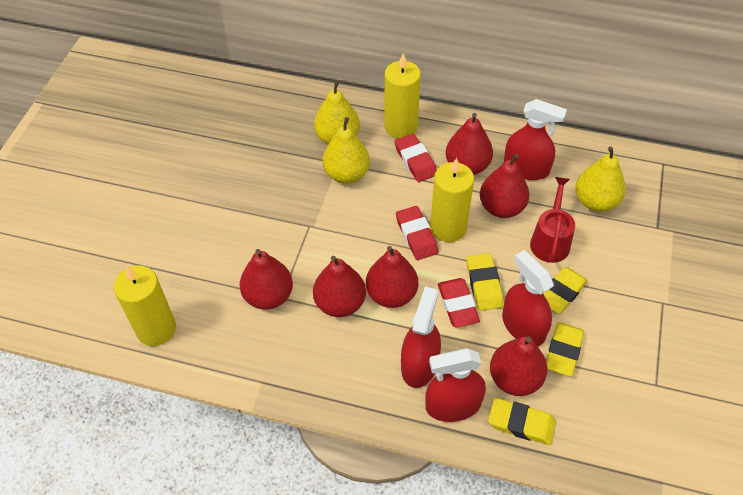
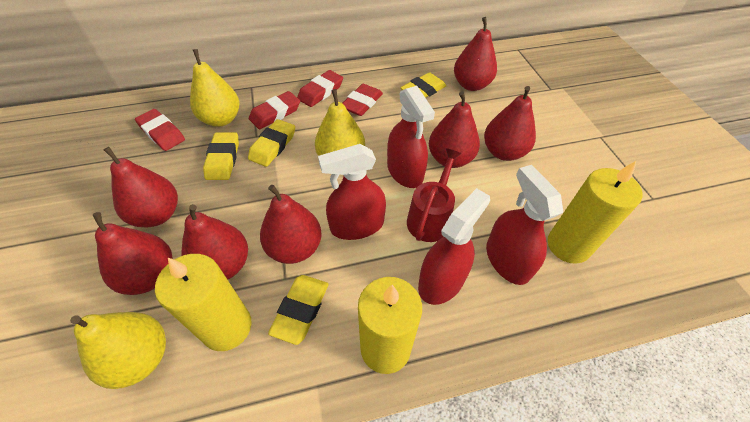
red eraser: [394,134,437,182] [396,206,438,260] [438,278,480,328] = 3 -> [135,109,185,151] [249,91,300,129] [297,70,343,107] [343,84,383,116] = 4
red pear: [240,249,293,310] [313,256,366,317] [366,246,418,308] [445,113,493,175] [480,154,529,218] [490,336,547,396] = 6 -> [93,212,173,295] [104,147,178,228] [182,204,248,280] [260,185,322,264] [429,91,480,168] [454,17,497,91] [484,86,536,161] = 7

